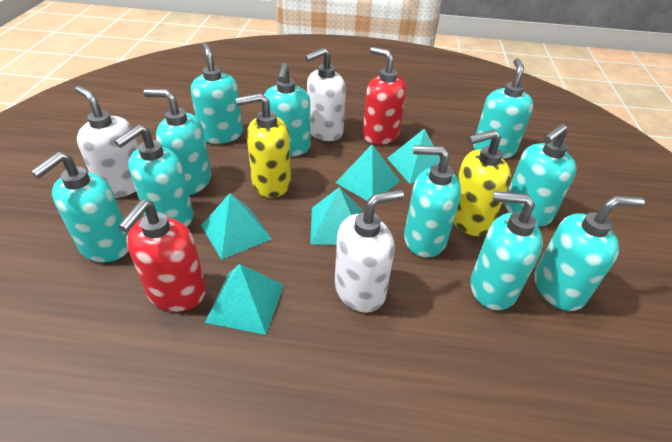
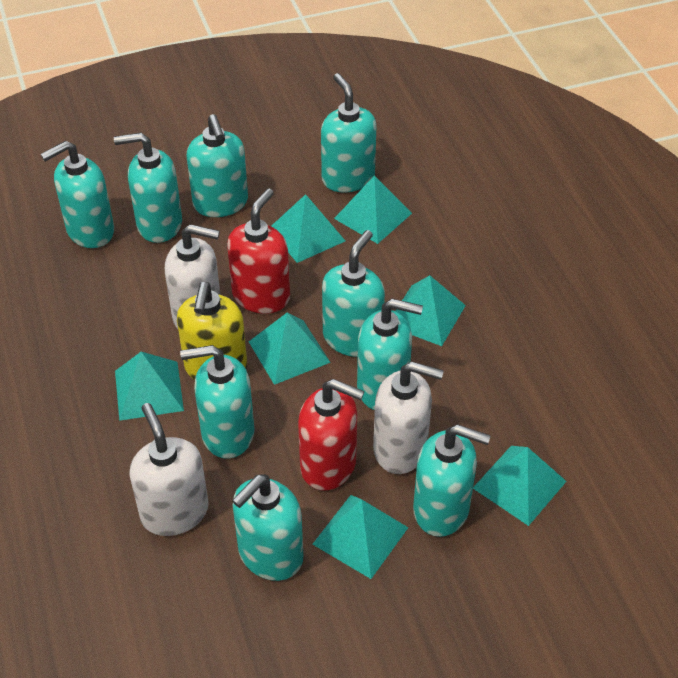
turquoise pyramid: [201,193,272,260] [205,264,284,335] [310,187,362,245] [335,144,400,201] [387,128,440,184] = 5 -> [115,352,184,421] [249,312,331,385] [271,194,345,263] [312,495,409,579] [334,175,412,244] [396,275,466,346] [473,446,567,526] = 7
turquoise soap dispenser: [31,152,128,262] [114,125,194,227] [144,89,211,195] [191,42,243,144] [264,62,310,157] [404,145,461,258] [470,191,543,311] [473,58,533,159] [505,124,577,226] [534,196,645,311] = 10 -> [41,141,114,248] [114,133,182,243] [180,345,254,459] [186,114,248,217] [232,474,303,581] [321,73,376,193] [322,230,385,357] [357,299,423,410] [413,424,491,537] = 9
yellow soap dispenser: [236,93,291,198] [453,129,511,236] = 2 -> [177,282,247,380] = 1

